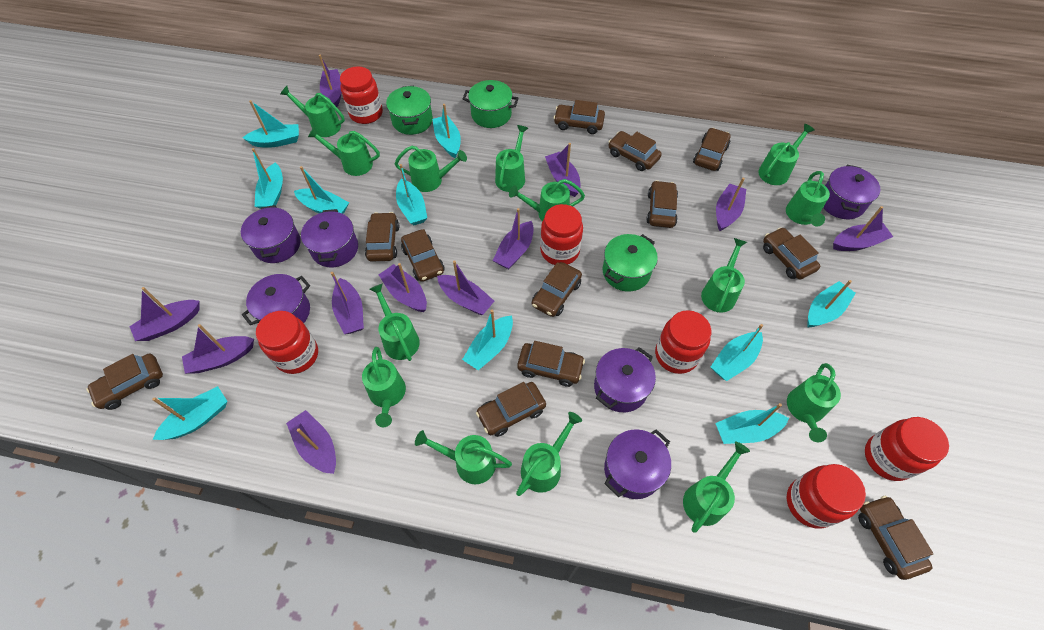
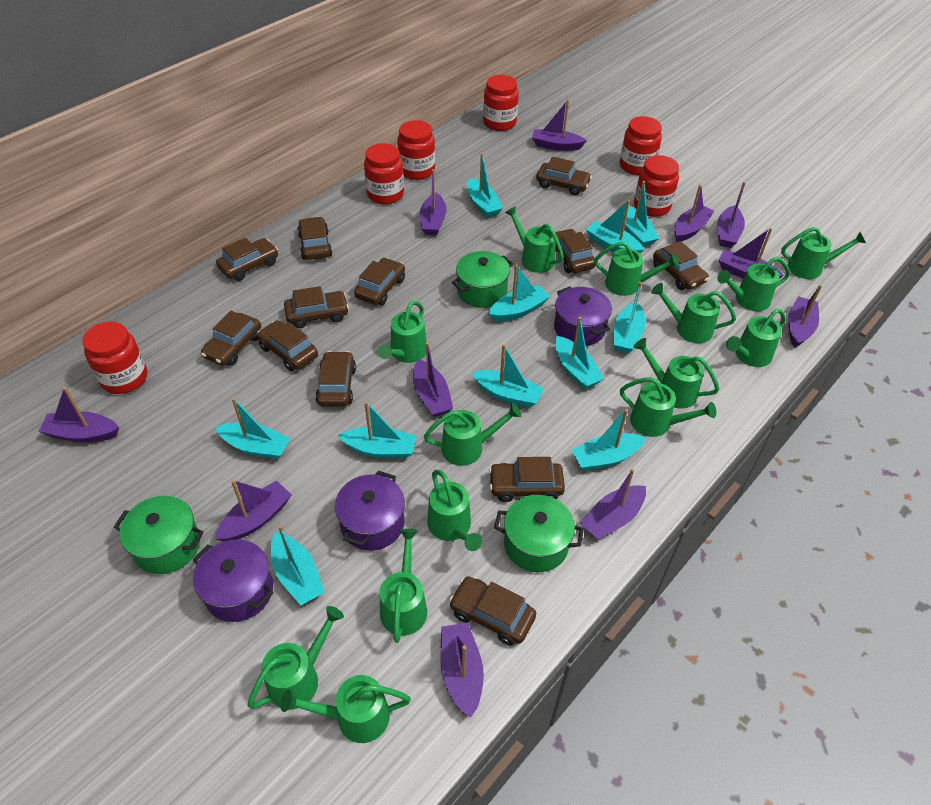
purple pot: [241,205,301,263] [242,274,310,325] [301,209,358,267] [594,347,656,412] [604,429,671,499] [823,164,880,219] = 6 -> [193,539,274,622] [335,471,405,551] [554,286,612,346] = 3
turquoise boat: [152,386,227,440] [243,100,299,148] [252,148,283,209] [294,166,349,214] [396,164,427,225] [432,104,461,158] [462,310,513,370] [711,324,763,381] [716,403,789,444] [807,280,856,327] = 10 -> [215,397,291,459] [271,525,325,605] [338,401,416,458] [467,153,503,218] [472,344,544,408] [488,265,550,322] [555,317,604,389] [572,409,646,471] [586,200,644,253] [613,282,646,353] [623,181,659,247] = 11

